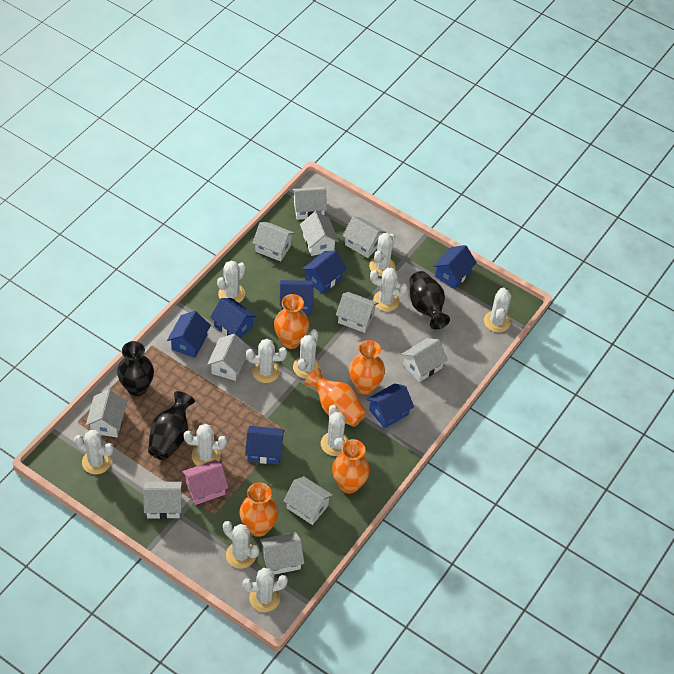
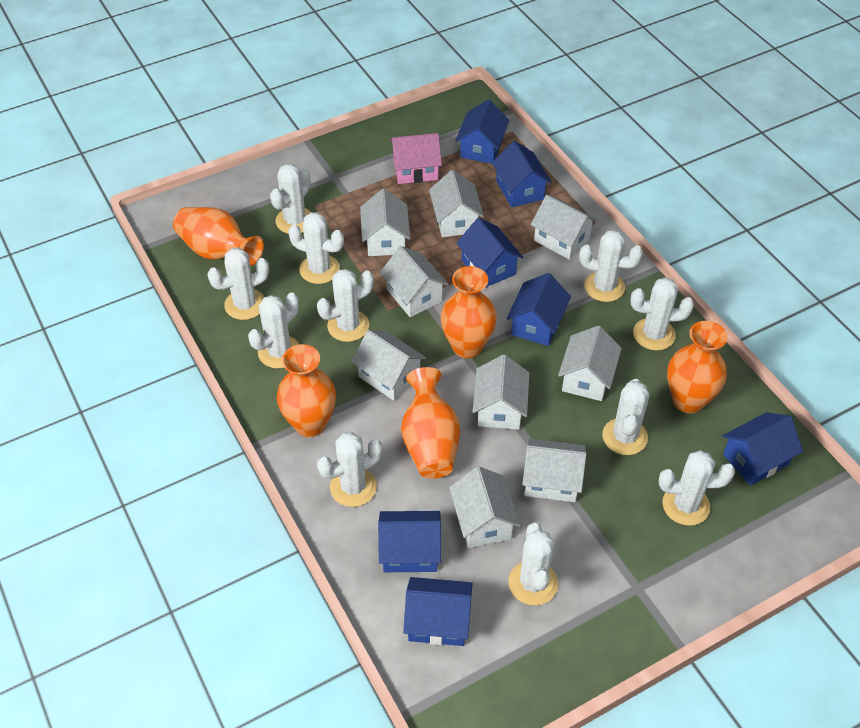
black vase: [117,341,154,396] [148,391,195,460] [410,271,450,330] = 3 -> none = 0
white house: [86,389,127,437] [144,481,182,519] [207,334,250,381] [253,222,295,262] [260,532,304,575] [283,476,333,525] [292,187,327,220] [300,211,339,256] [336,292,378,333] [343,217,386,258] [401,338,448,382] = 11 -> [351,330,426,401] [360,189,410,256] [380,246,449,317] [429,170,484,237] [449,466,520,548] [473,355,529,430] [522,438,587,502] [531,195,598,260] [558,326,622,401] = 9

